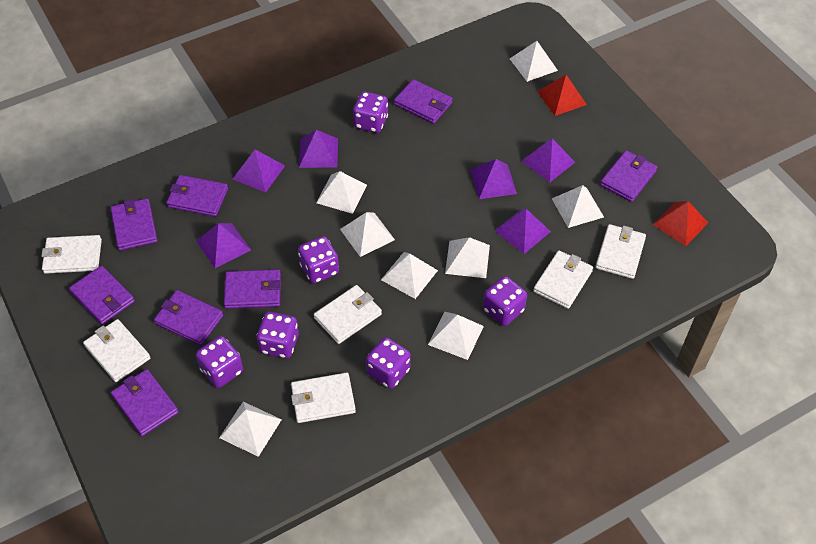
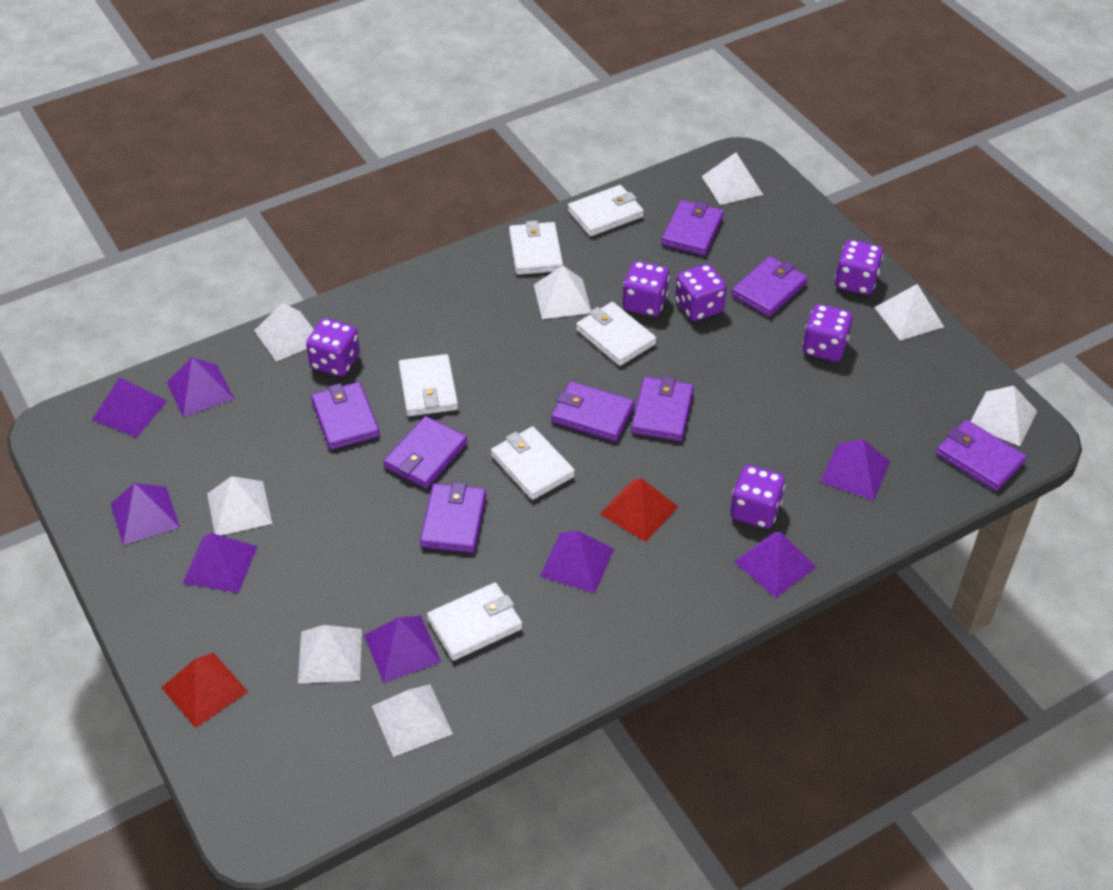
purple pyramid: [196,223,251,268] [233,150,285,192] [299,130,338,168] [470,159,517,199] [495,209,551,254] [522,139,575,182] = 6 -> [92,377,167,437] [111,483,180,545] [167,358,234,417] [182,533,258,593] [364,616,441,683] [540,531,614,593] [734,532,816,598] [820,439,890,501] = 8

